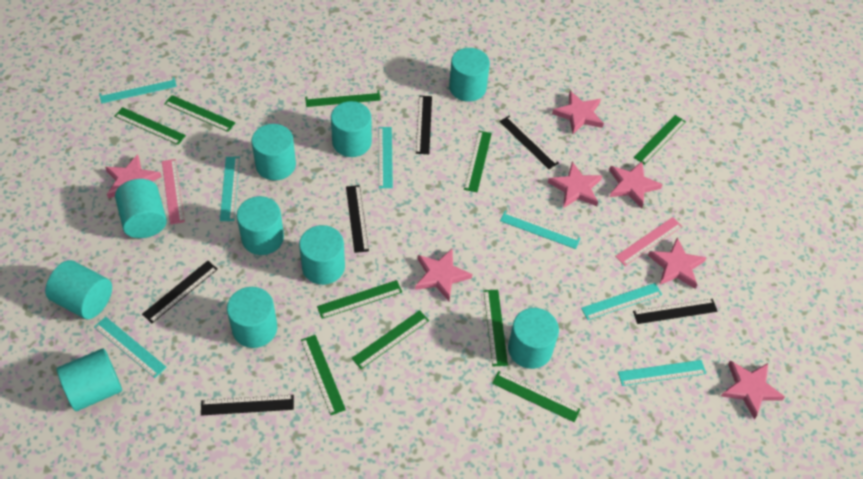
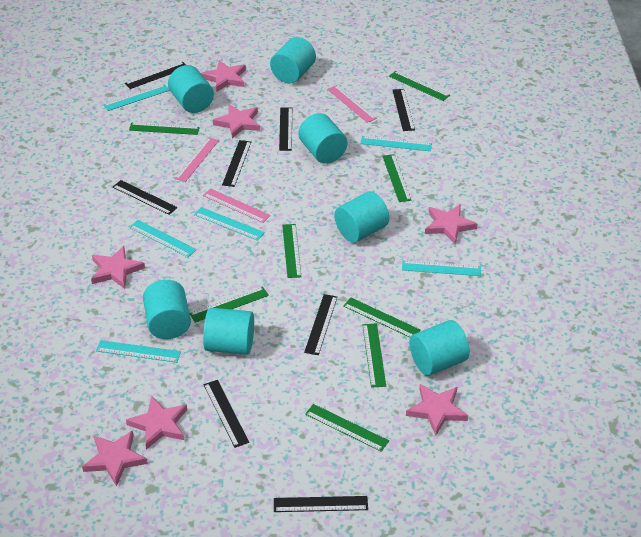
black ruler: [142,261,218,323] [201,395,294,416] [346,185,369,253] [416,96,432,154] [499,116,559,169] [633,299,718,324] = 6 -> [113,180,178,215] [125,62,186,89] [204,380,249,448] [222,140,251,187] [274,496,368,512] [279,107,292,151] [304,294,337,355] [393,89,415,131] = 8
green ruler: [114,107,186,145] [164,95,235,132] [301,335,346,415] [305,90,381,107] [317,280,402,319] [352,310,429,369] [464,131,492,192] [483,290,508,366] [492,371,581,422] [633,115,686,165] = 10 -> [129,123,200,135] [190,286,269,323] [282,224,302,278] [305,404,389,452] [343,298,420,337] [362,323,386,388] [382,154,412,202] [389,71,450,101] = 8
pink ruler: [162,159,185,225] [615,217,683,266] = 2 -> [174,137,219,182] [203,188,271,223] [327,85,377,123] = 3
turquoise cylinder: [45,260,112,319] [57,348,122,411] [115,179,167,238] [227,287,277,348] [237,196,284,255] [251,124,296,180] [299,225,345,285] [331,101,372,157] [449,48,490,102] [508,308,559,369] = 10 -> [143,280,191,339] [168,65,214,113] [203,308,254,355] [270,37,316,83] [298,113,348,164] [334,191,389,243] [409,320,470,376] = 7
turquoise ruler: [94,317,166,378] [99,77,177,103] [220,157,240,221] [378,127,393,188] [500,210,580,249] [581,283,662,320] [618,360,706,386] = 7 -> [96,340,181,363] [103,84,169,111] [129,220,197,257] [194,207,265,241] [360,136,432,151] [402,260,481,276] = 6

